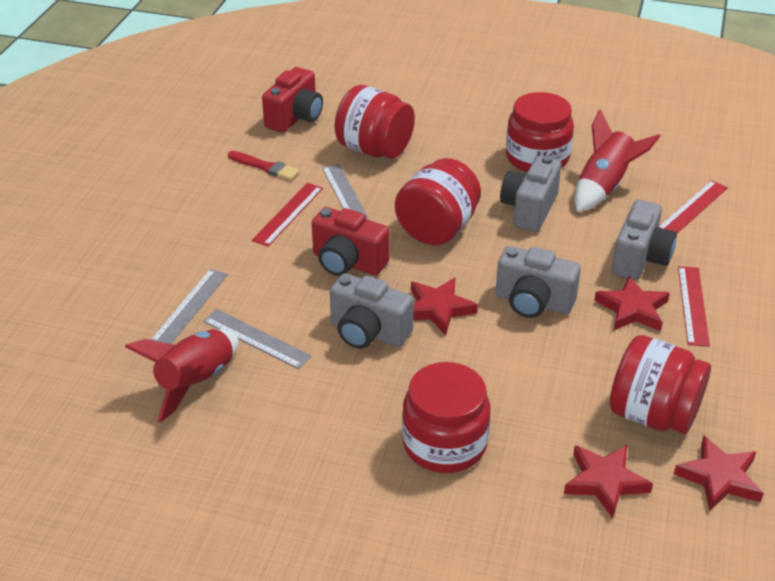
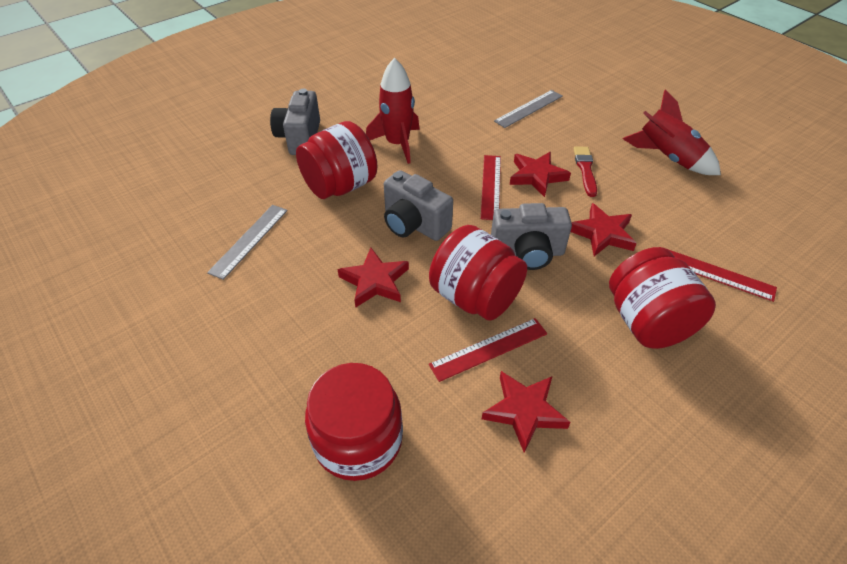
grey camera: [330,274,414,349] [496,246,581,318] [500,155,561,232] [612,200,677,280] = 4 -> [270,89,320,155] [384,170,453,241] [491,203,572,270] = 3
grey ruler: [151,269,228,344] [203,309,312,369] [322,164,369,220] = 3 -> [207,205,288,280] [494,90,563,128] = 2
red camera: [262,67,323,133] [312,207,389,276] = 2 -> none = 0
red jar: [335,85,415,159] [395,158,481,245] [402,362,491,473] [506,92,574,172] [610,335,711,434] = 5 -> [296,121,377,199] [305,363,403,481] [429,225,527,320] [609,247,716,349] = 4

